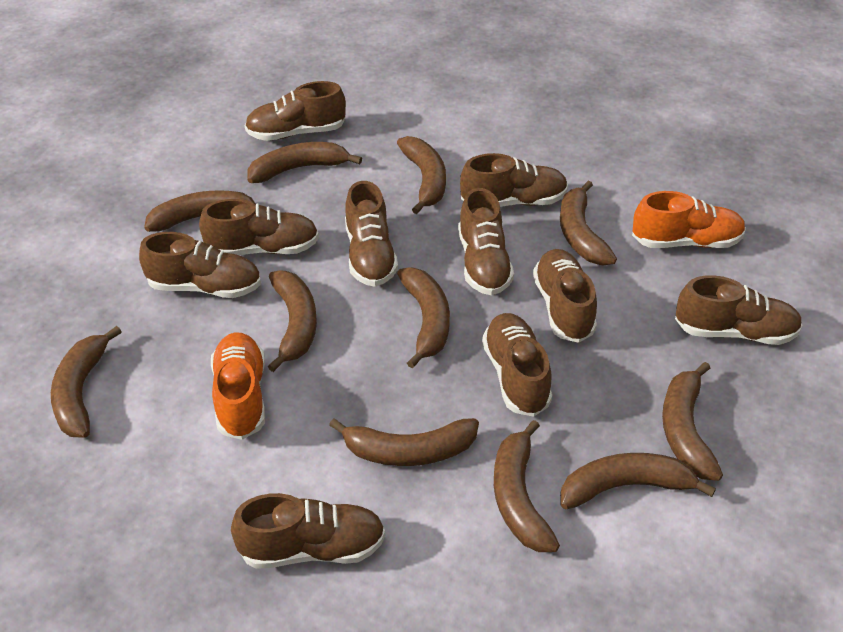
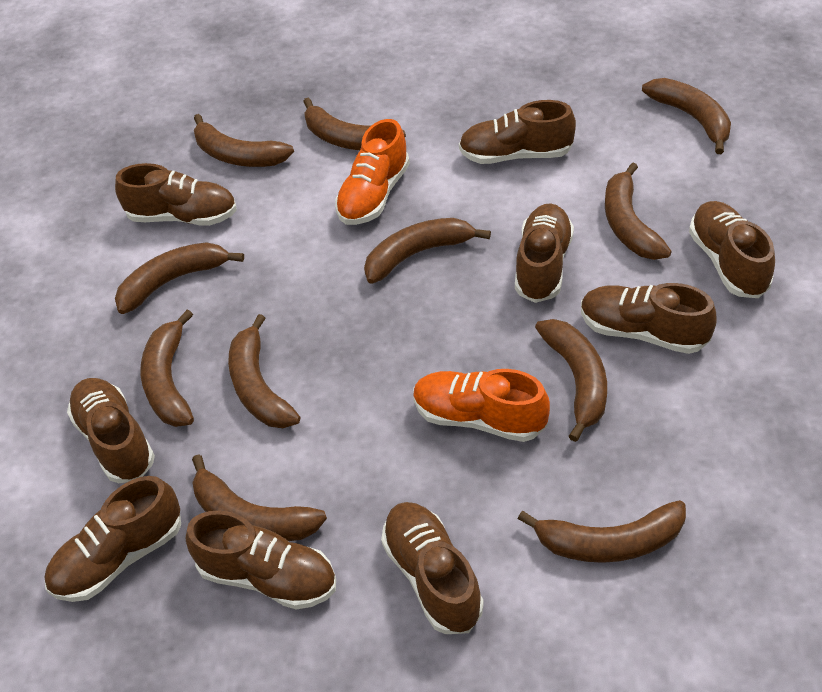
brown shoe: [139,232,261,298] [199,199,319,255] [231,493,385,569] [245,81,346,141] [345,181,398,287] [458,188,514,295] [460,153,568,207] [482,313,552,417] [533,249,597,343] [675,275,802,345] = 10 -> [44,476,181,602] [67,378,155,483] [115,163,237,226] [186,511,336,610] [381,502,484,634] [459,100,576,164] [515,203,574,303] [581,283,717,354] [689,201,775,298] = 9

